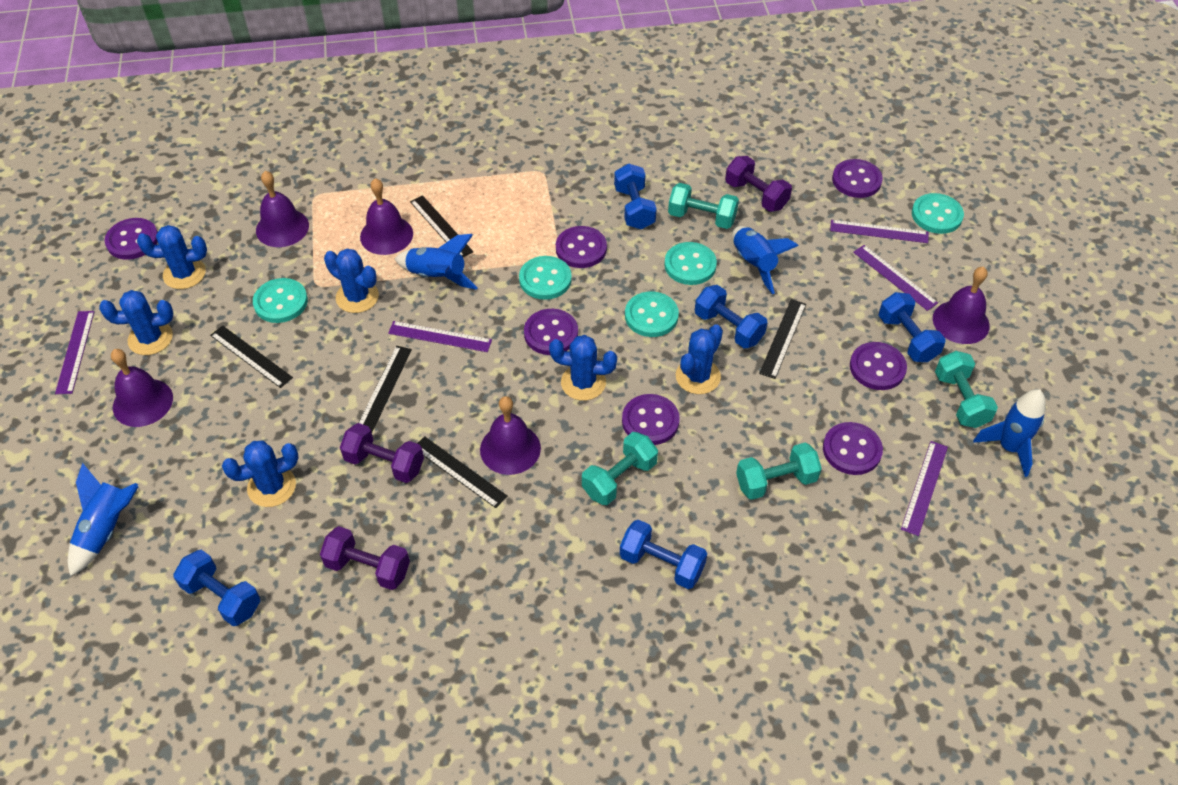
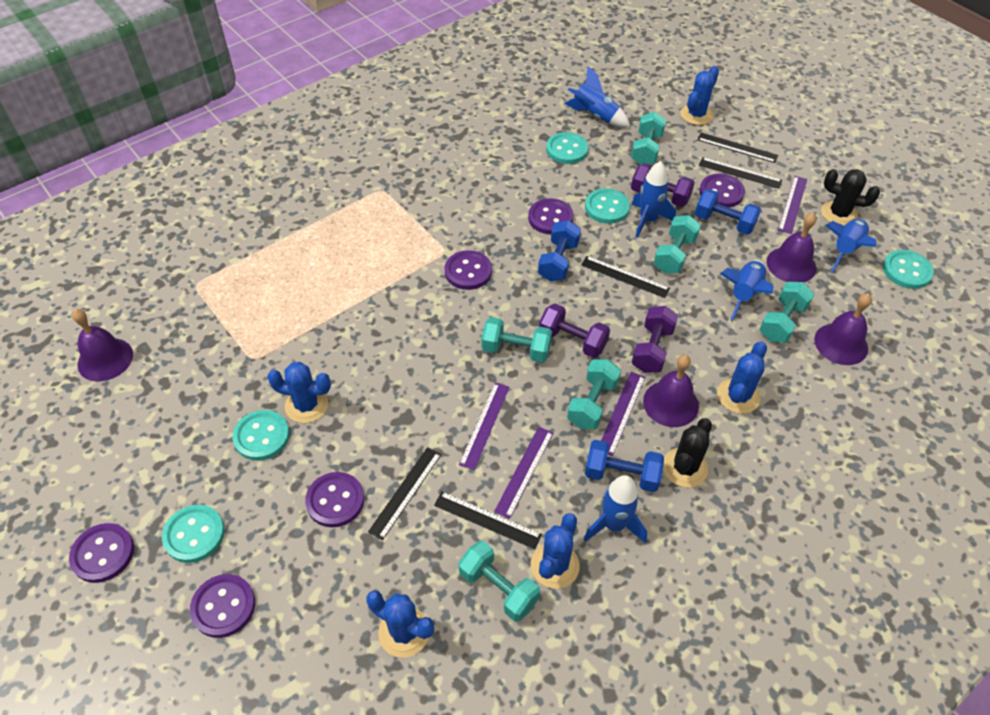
black cactus: none = 0 -> [663,418,712,488] [821,169,880,225] = 2
blue cactus: [99,290,173,355] [137,225,207,289] [222,441,299,507] [324,249,379,313] [549,335,617,401] [676,325,723,394] = 6 -> [267,362,331,423] [366,590,434,658] [531,513,580,589] [680,66,719,125] [717,341,767,414] = 5
blue dumbbell: [173,550,261,626] [614,163,657,229] [620,520,707,589] [695,285,768,348] [878,292,946,362] = 5 -> [538,220,581,282] [585,440,664,492] [695,189,761,235] = 3
blue rocket: [68,463,138,576] [395,234,478,290] [732,226,799,294] [973,389,1046,477] = 4 -> [564,66,630,127] [583,475,647,543] [632,161,676,238] [720,260,774,321] [825,219,876,273] = 5
purple bell: [111,349,173,427] [256,171,309,247] [360,178,413,255] [480,396,541,475] [933,267,990,344] = 5 -> [72,309,133,381] [643,355,699,427] [767,213,817,282] [814,294,872,365] = 4
purple button: [104,218,158,260] [524,309,578,355] [556,226,607,268] [622,394,680,445] [823,422,883,475] [832,159,883,198] [850,342,907,390] = 7 -> [69,523,134,583] [190,574,255,638] [305,472,364,527] [444,250,492,290] [528,198,574,234] [700,174,745,208] = 6
purple ruler: [55,311,95,394] [388,321,492,352] [830,220,928,243] [853,245,938,311] [901,441,948,536] = 5 -> [459,383,510,470] [494,427,553,519] [601,372,645,456] [778,176,807,234] = 4
turquoise dumbbell: [582,432,658,505] [668,183,739,229] [736,443,822,500] [935,351,998,428] = 4 -> [458,541,540,621] [481,317,552,363] [567,359,621,430] [631,112,666,164] [654,215,701,274] [759,282,814,343] = 6

